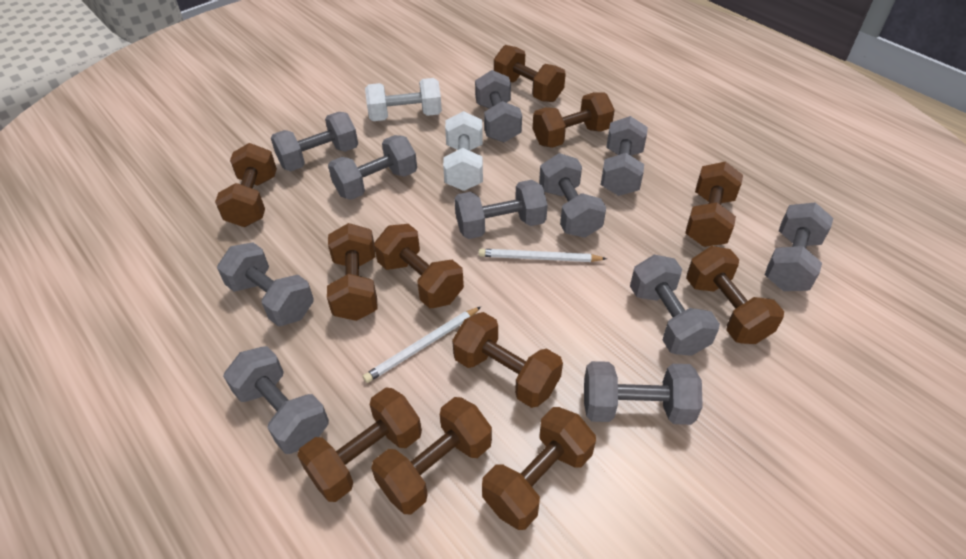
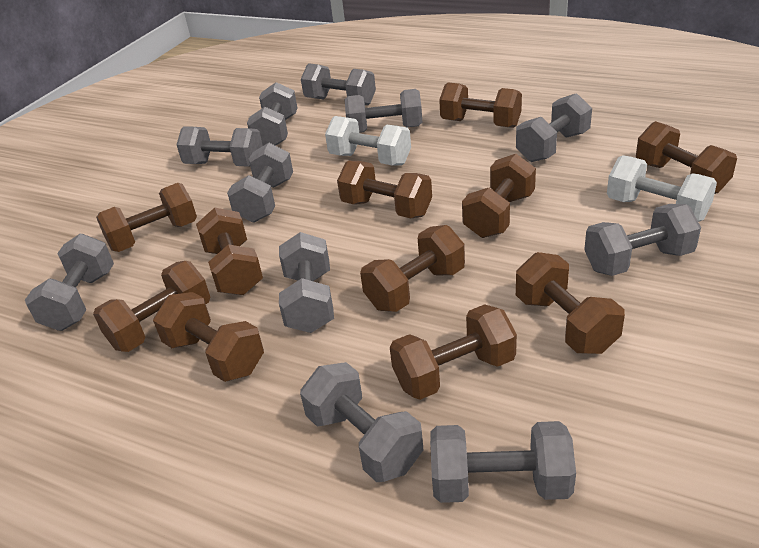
white pencil: [363,307,481,383] [479,249,607,262] = 2 -> none = 0

